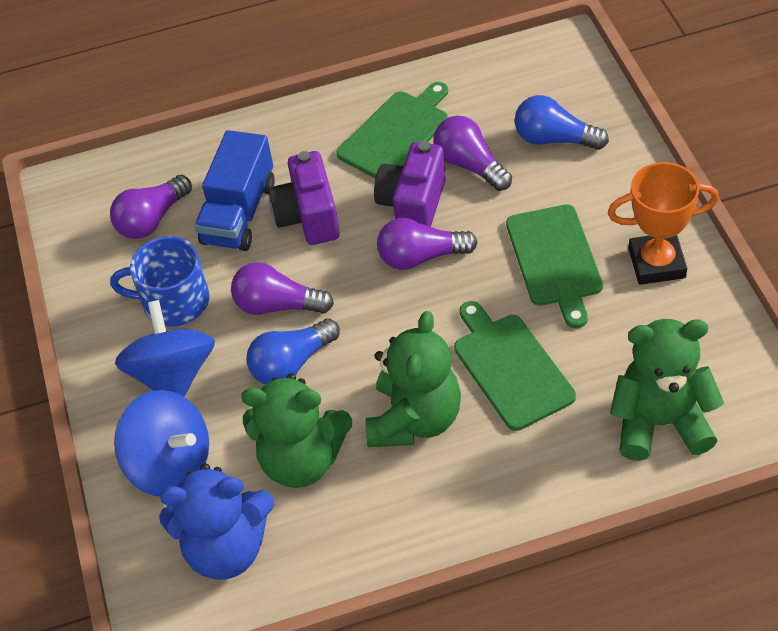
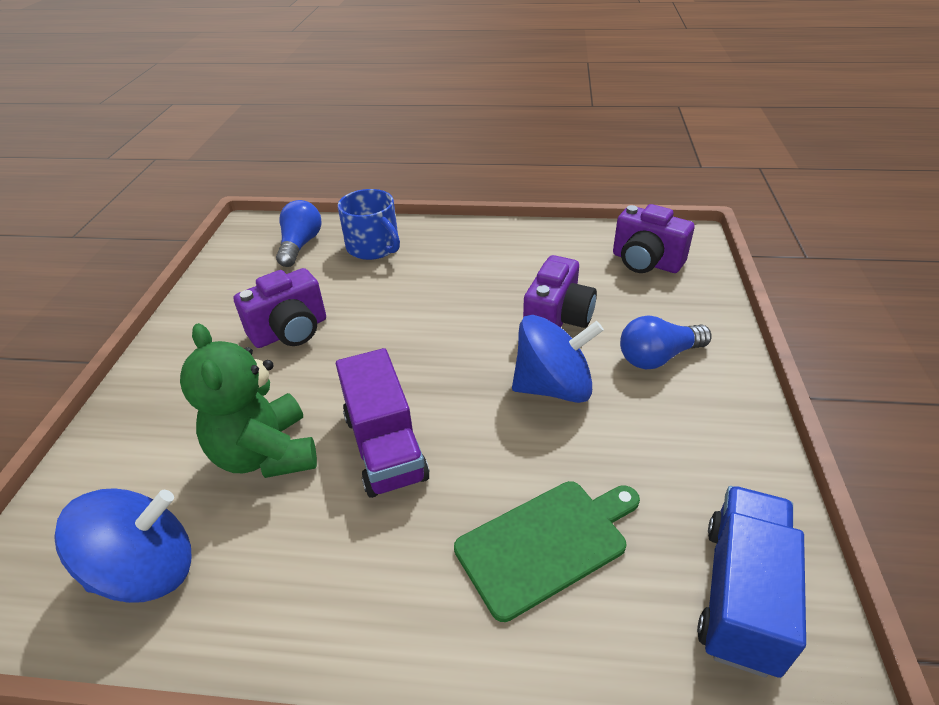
blue teddy bear: [159,463,274,580] = 1 -> none = 0
green cutting board: [336,82,448,178] [454,301,576,431] [506,204,603,328] = 3 -> [454,481,640,622] = 1
green teddy bear: [241,373,352,488] [365,311,461,447] [610,319,724,461] = 3 -> [180,323,317,478] = 1
orange trophy: [608,162,719,285] = 1 -> none = 0
purple camera: [268,151,340,245] [374,141,446,227] = 2 -> [234,268,326,348] [523,255,597,328] [613,204,695,273] = 3
purple light bulb: [110,175,192,239] [231,262,334,315] [377,218,478,270] [433,116,512,191] = 4 -> none = 0
purple truck: none = 0 -> [336,348,430,498] = 1

